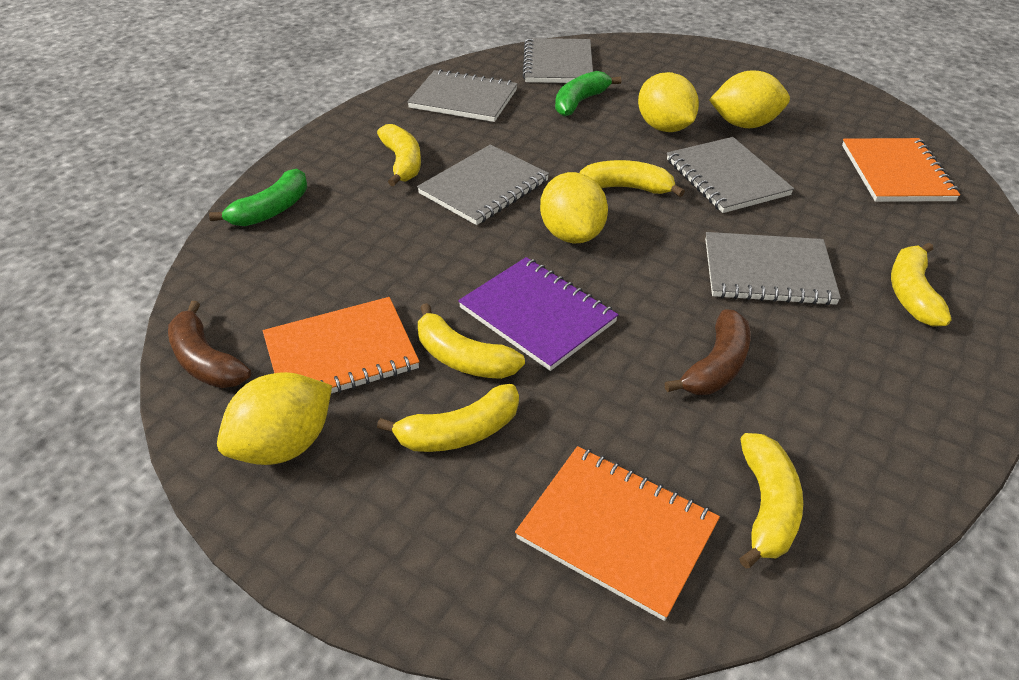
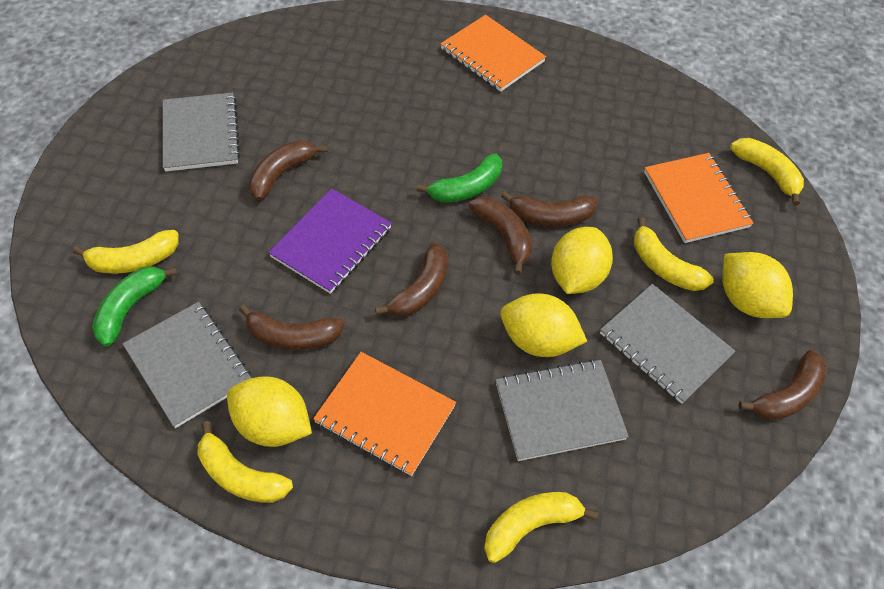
brown banana: [168,301,251,388] [665,309,751,395] = 2 -> [239,304,344,350] [248,140,327,201] [375,242,448,317] [469,197,532,275] [501,192,597,227] [739,350,827,421] = 6
grey notebook: [407,69,518,122] [417,144,549,225] [523,38,593,83] [667,137,794,213] [705,232,841,305] = 5 -> [122,302,251,428] [163,92,240,172] [496,359,629,461] [600,284,735,404] = 4
yellow banana: [377,124,421,187] [377,384,519,452] [418,303,525,379] [580,160,685,197] [739,433,803,568] [891,243,952,327] = 6 -> [73,230,179,274] [197,421,293,503] [484,492,598,563] [634,217,714,291] [730,138,804,206] = 5

